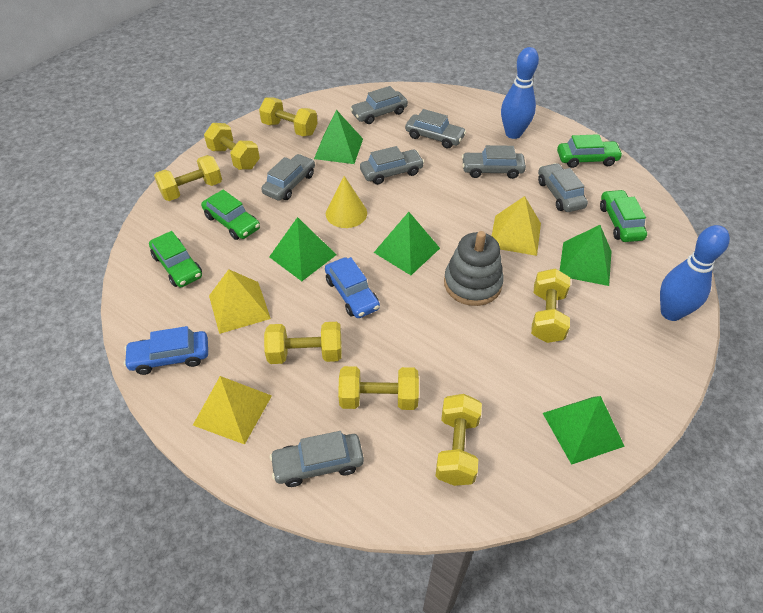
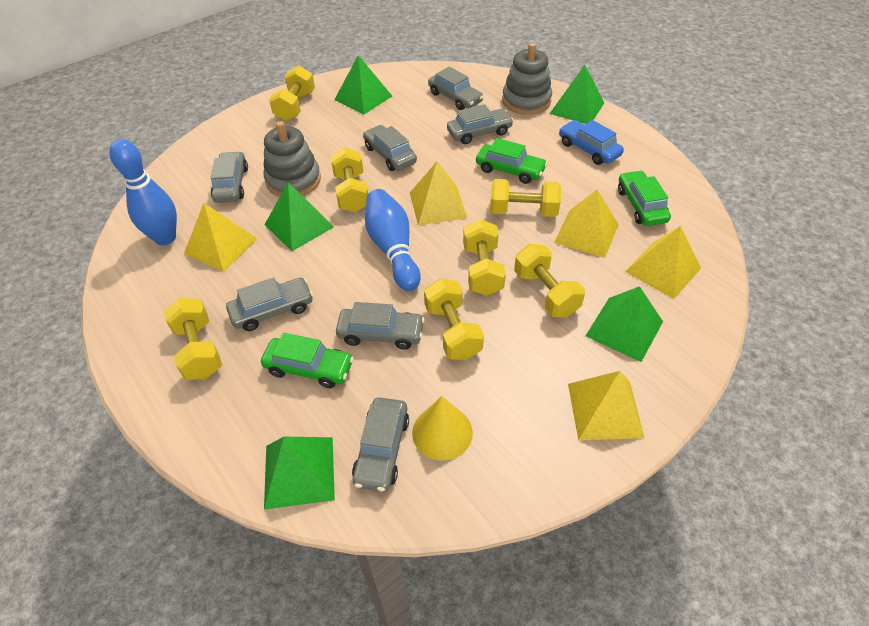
blue car: [124,326,208,375] [325,257,380,318] = 2 -> [559,120,624,165] = 1
green car: [149,231,202,287] [201,190,260,240] [557,134,623,168] [600,190,647,242] = 4 -> [261,333,354,388] [476,138,548,184] [618,170,671,226] = 3
grey stacking toy: [444,231,504,306] = 1 -> [263,121,321,197] [502,43,552,115] = 2
yellow pyramid: [193,376,272,445] [209,269,271,334] [492,196,541,256] = 3 -> [184,203,258,272] [410,161,467,225] [554,189,619,258] [568,371,645,440] [625,226,701,299] = 5

